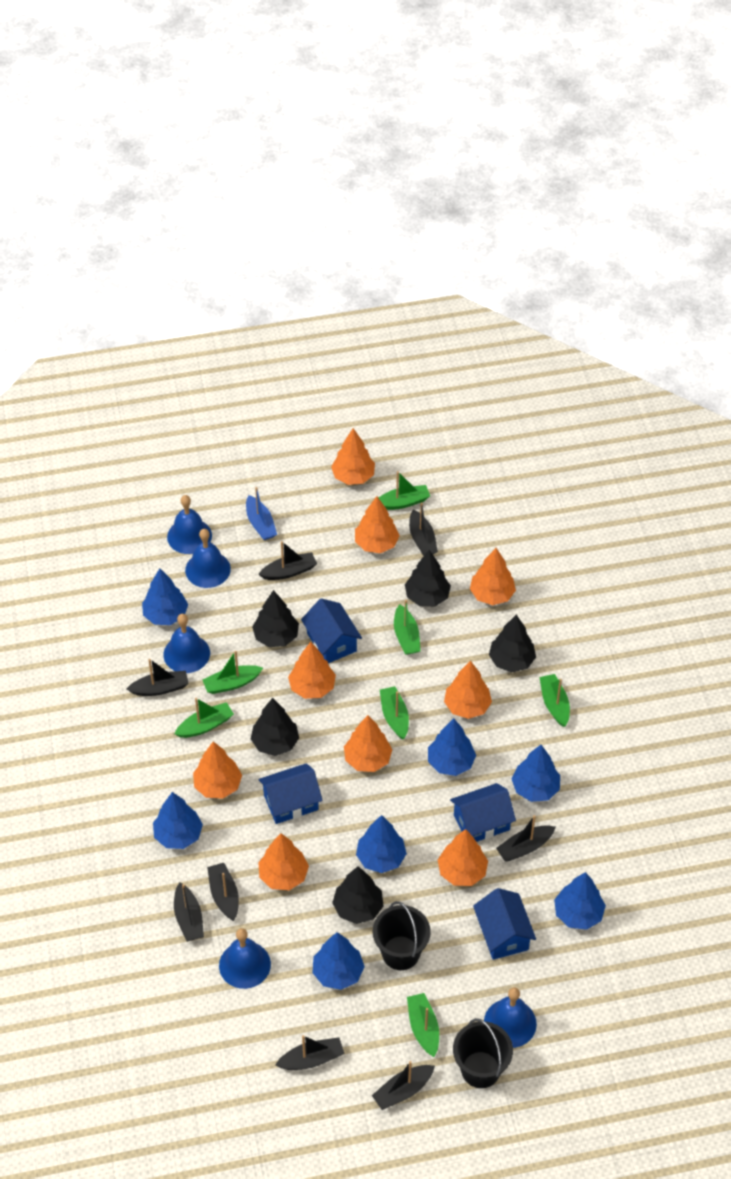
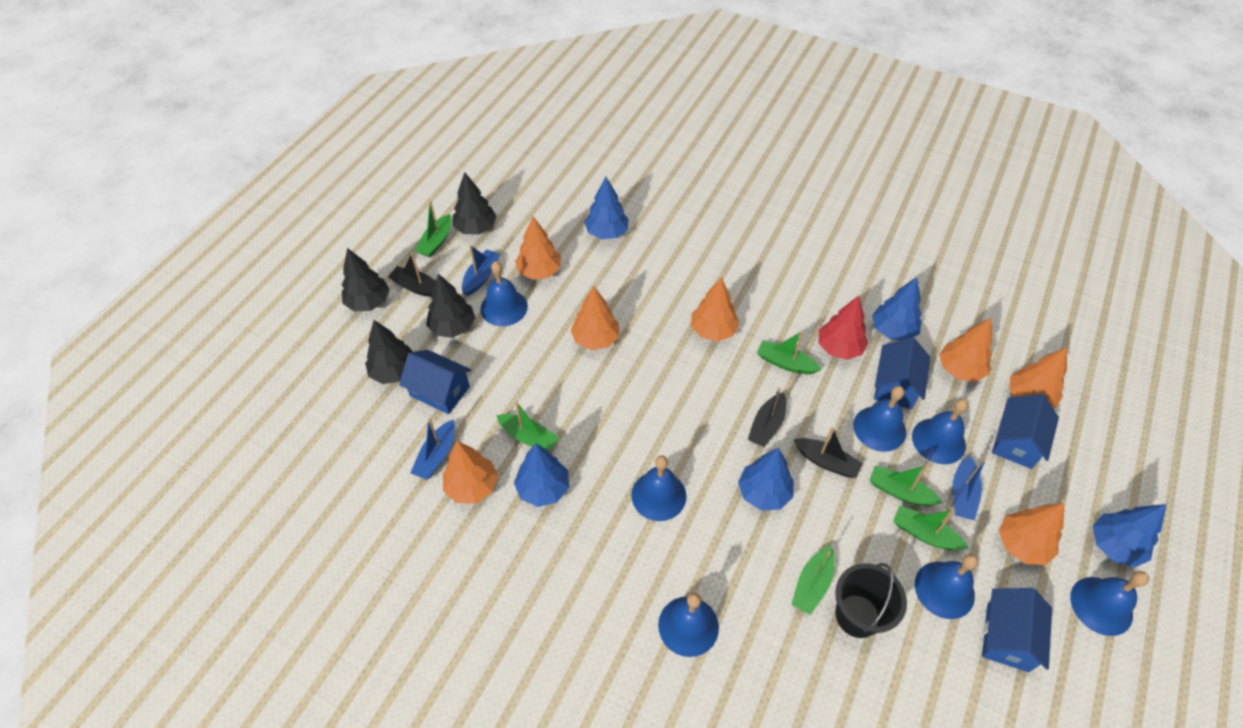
black boat: [127,659,189,696] [174,882,204,942] [207,863,239,921] [258,541,317,580] [275,1035,345,1070] [372,1061,435,1110] [409,502,438,556] [496,815,556,862] = 8 -> [388,253,436,297] [748,387,786,447] [793,427,863,478] = 3
black bucket: [373,901,431,970] [453,1018,513,1088] = 2 -> [835,563,907,638] = 1
black tree: [251,698,299,756] [252,590,299,647] [332,866,384,924] [405,550,451,606] [489,615,536,672] = 5 -> [342,248,390,311] [365,320,413,384] [426,274,475,338] [453,172,497,235] = 4
blue bell: [163,614,210,673] [167,495,212,554] [185,529,231,588] [219,928,271,989] [484,987,537,1048] = 5 -> [480,261,528,326] [631,455,686,521] [658,592,719,657] [853,386,906,452] [912,399,968,464] [915,554,978,619] [1070,571,1149,636] = 7
blue boat: [246,487,277,540] = 1 -> [410,418,455,480] [462,245,500,296] [953,455,987,521] = 3
blue tree: [142,568,188,625] [153,792,203,849] [313,932,365,990] [356,815,407,873] [428,718,476,776] [512,745,560,802] [554,872,606,930] = 7 -> [514,443,569,507] [584,177,629,239] [738,447,794,510] [872,277,922,340] [1093,504,1167,567] = 5
green boat: [174,698,234,738] [202,651,263,694] [378,471,430,510] [380,686,409,740] [394,600,421,655] [407,993,439,1057] [539,674,570,727] = 7 -> [415,201,452,257] [496,402,559,452] [757,331,822,374] [791,546,835,615] [869,465,943,506] [893,506,969,550] = 6
orange tree: [193,741,242,799] [258,833,309,890] [288,642,336,699] [331,428,375,485] [344,715,393,772] [355,496,400,553] [438,829,488,886] [444,661,492,719] [470,548,516,605] = 9 -> [443,441,498,504] [515,217,561,280] [570,286,619,350] [691,277,740,342] [939,318,992,382] [999,503,1064,565] [1009,347,1067,409] = 7
red tree: none = 0 -> [819,295,868,360] = 1

